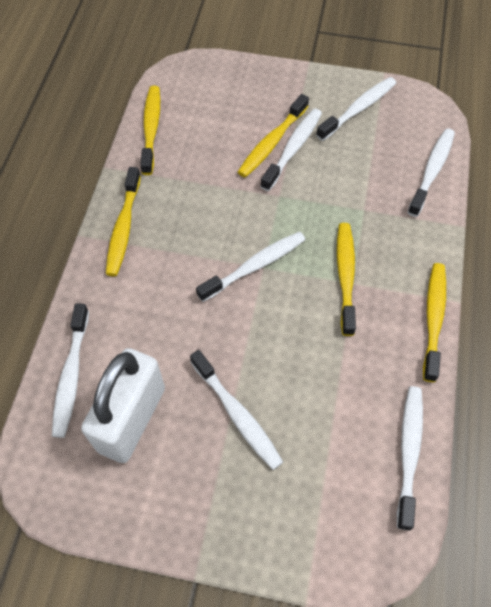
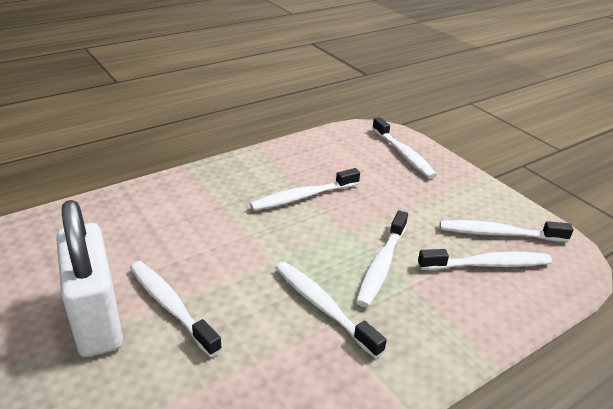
yellow toothbrush: [106,167,141,276] [140,86,160,175] [238,94,309,178] [337,223,356,336] [423,263,446,382] = 5 -> none = 0

